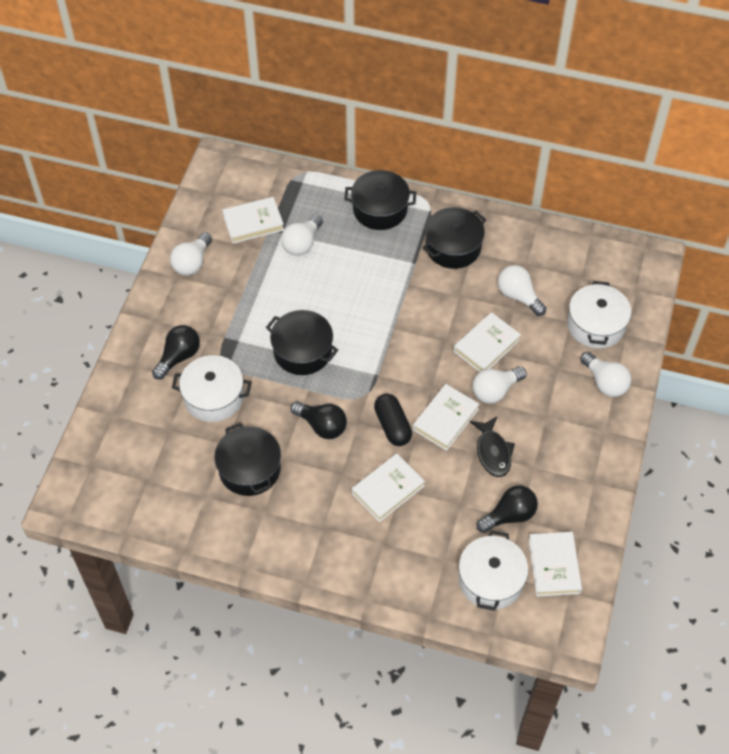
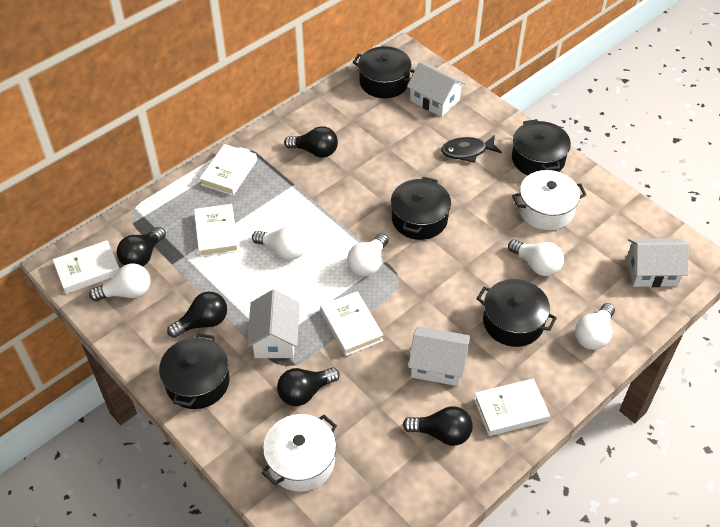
black capsule: [374,394,412,446] = 1 -> none = 0
black light bulb: [152,325,200,380] [291,401,347,439] [476,485,538,533] = 3 -> [117,227,166,266] [167,292,227,338] [277,367,340,406] [284,126,338,158] [403,406,473,446] = 5
black pot: [214,423,281,496] [266,310,338,375] [344,170,416,230] [422,207,486,269] = 4 -> [159,333,230,409] [353,46,415,98] [391,177,451,240] [477,279,557,347] [512,119,571,175] = 5
white house: none = 0 -> [247,289,299,358] [407,62,466,117] [408,326,470,386] [626,238,689,287] = 4
white pot: [172,355,252,422] [458,530,529,611] [567,281,631,349] = 3 -> [262,414,337,492] [512,170,586,230] = 2

